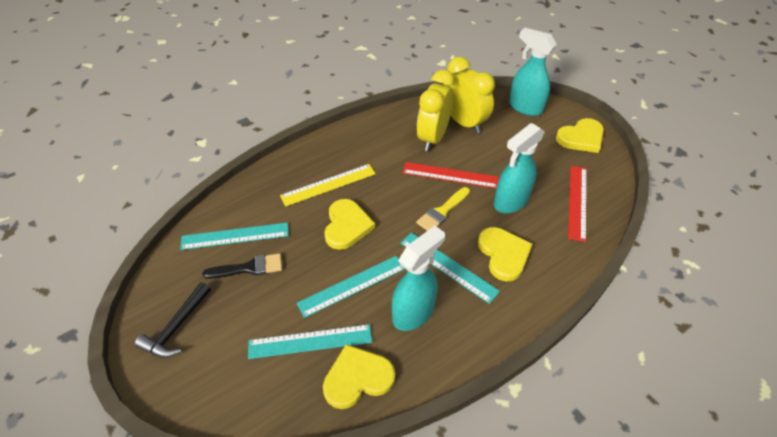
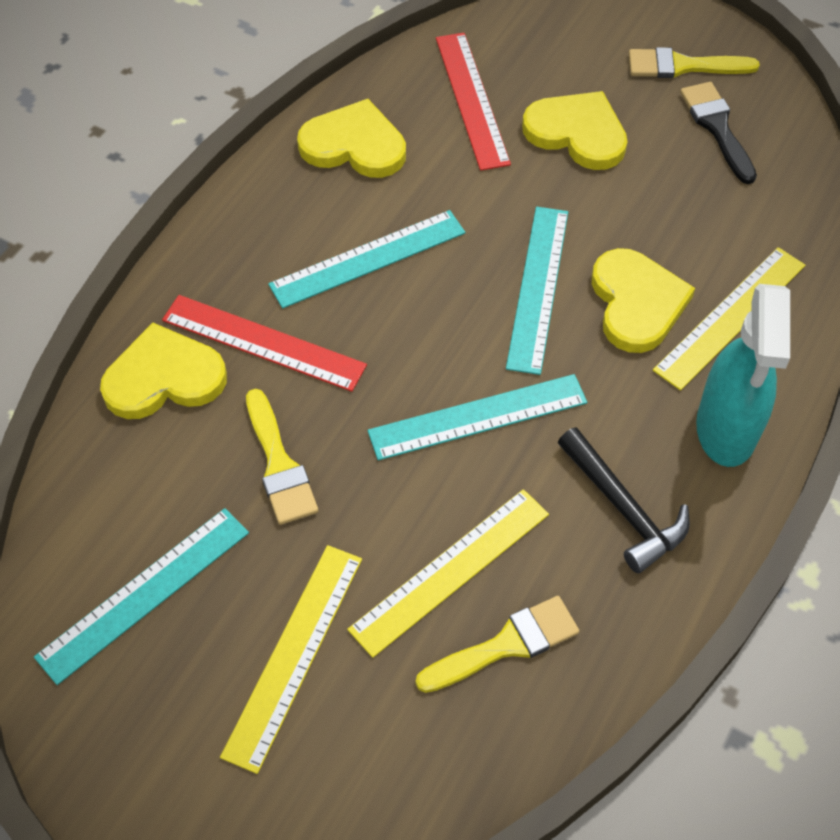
turquoise spray bottle: [392,226,445,331] [494,123,545,213] [509,28,557,116] = 3 -> [696,284,790,467] = 1
yellow brush: [416,187,470,231] = 1 -> [246,389,318,525] [416,596,579,693] [629,47,760,78] = 3
yellow clock: [417,70,455,151] [444,57,495,133] = 2 -> none = 0
yellow ruler: [280,164,376,207] = 1 -> [220,545,362,774] [347,489,549,658] [653,247,805,391] = 3

